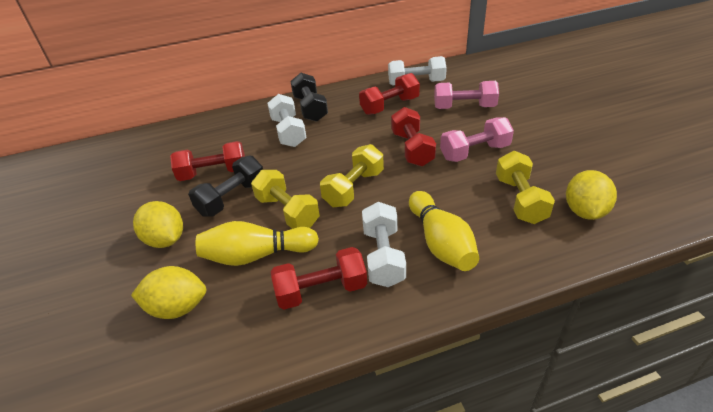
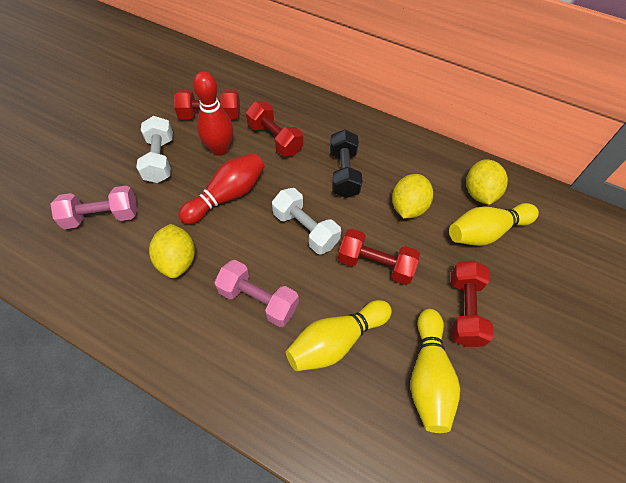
black dumbbell: [188,155,263,217] [290,73,328,122] = 2 -> [330,129,363,198] = 1
red bowling pin: none = 0 -> [179,153,265,225] [193,71,233,156] = 2
white dumbbell: [267,94,307,147] [362,202,406,287] [388,56,447,86] = 3 -> [136,116,173,183] [272,188,341,255] = 2
yellow bowling pin: [196,221,319,266] [409,191,479,271] = 2 -> [286,300,392,371] [411,309,460,433] [449,203,539,246] = 3
yellow dumbbell: [251,170,320,229] [320,144,384,207] [496,151,555,224] = 3 -> none = 0

